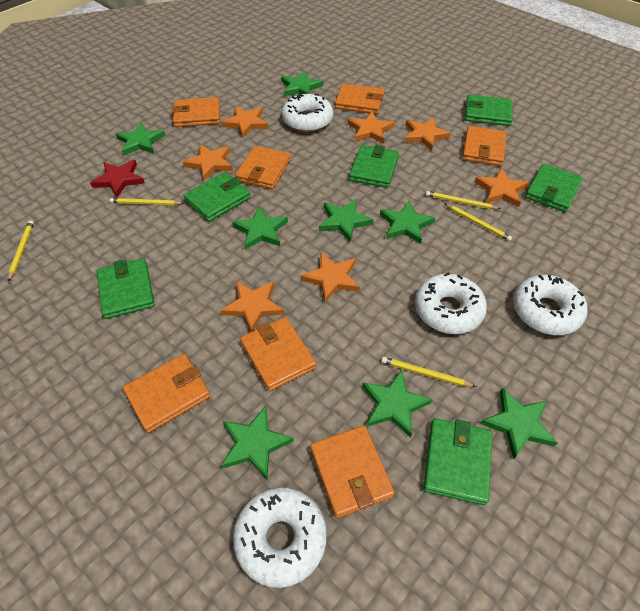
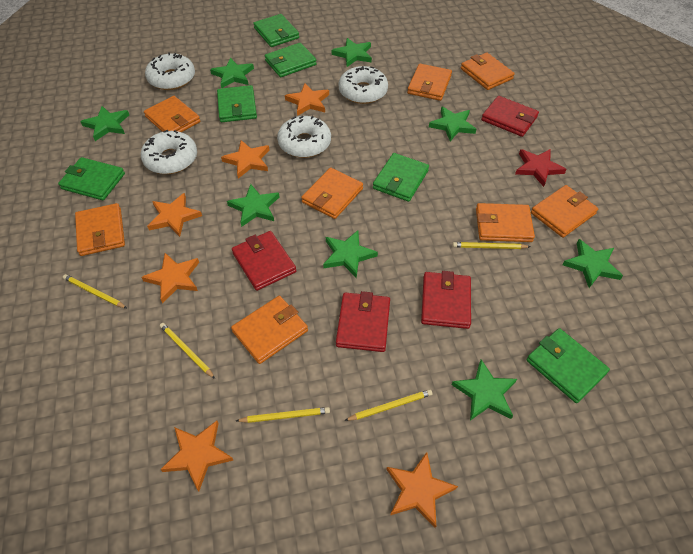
orange star: [183,144,233,181] [220,281,284,332] [221,106,268,138] [301,252,360,302] [348,112,395,144] [404,117,451,151] [474,168,529,207] = 7 -> [142,253,199,303] [147,193,202,237] [160,421,233,492] [221,140,269,178] [285,83,329,116] [386,452,458,528] = 6
orange wallet: [123,354,210,433] [172,97,220,127] [235,145,291,189] [240,317,316,391] [310,426,395,518] [335,83,384,114] [462,126,506,166] = 7 -> [75,203,125,256] [144,96,200,132] [231,296,308,364] [301,168,363,219] [407,64,452,101] [461,53,515,90] [476,203,535,242] [531,185,598,238] = 8
red wallet: none = 0 -> [232,231,296,291] [336,291,390,352] [421,271,471,329] [481,96,539,137] = 4

